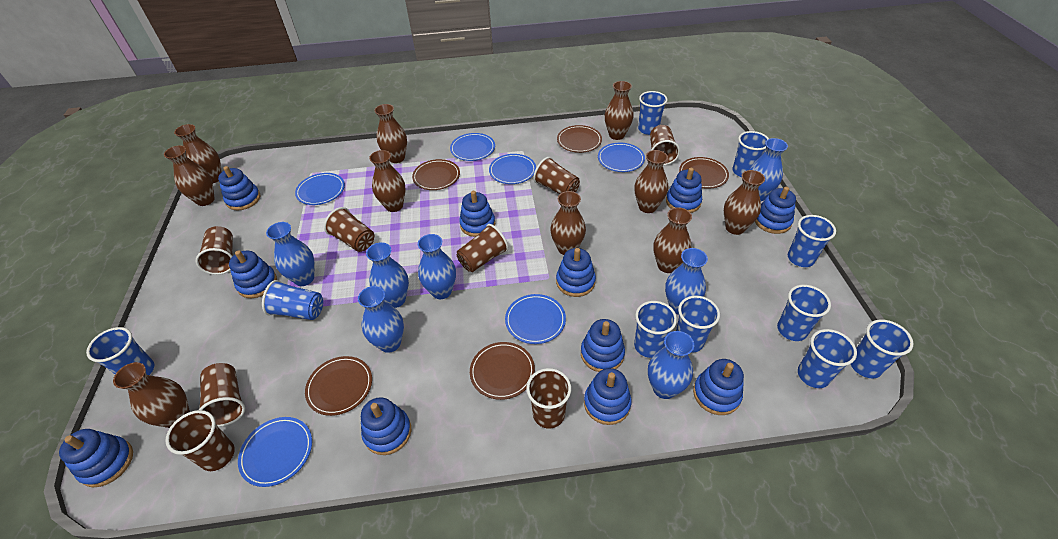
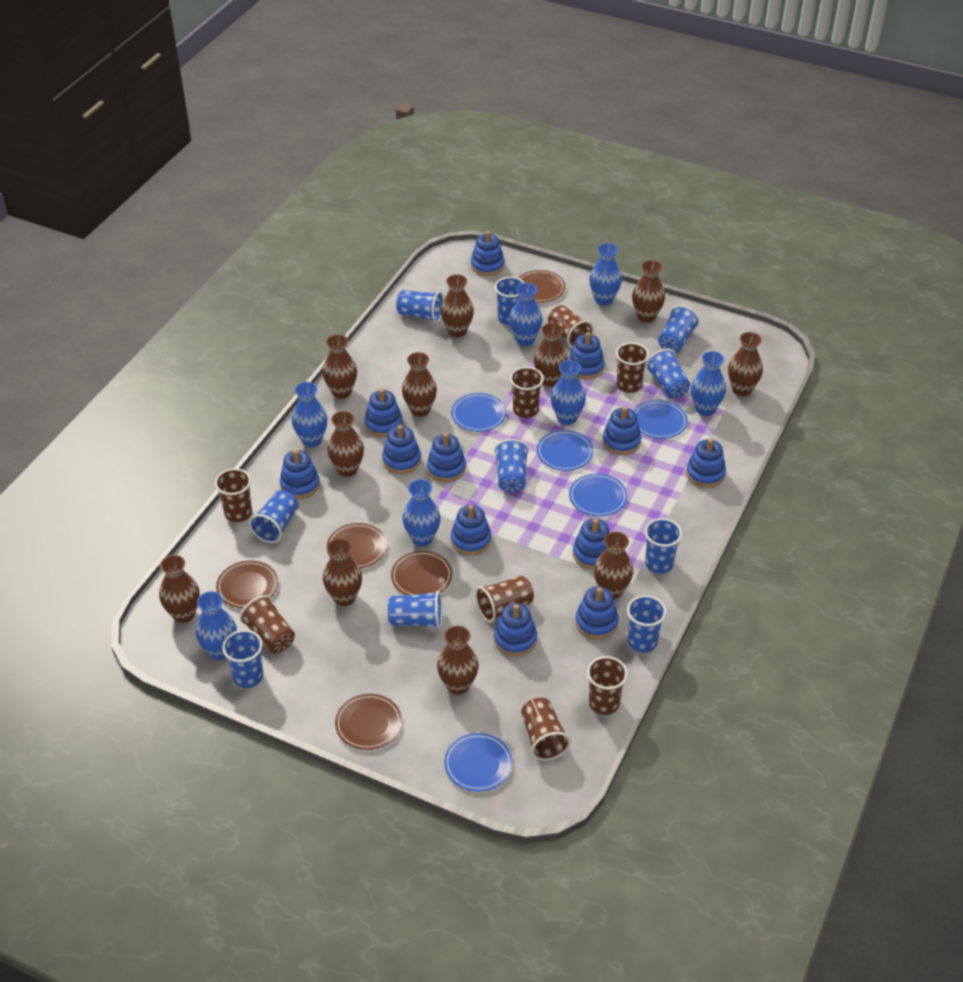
blue plate: [238,417,312,487] [295,173,345,205] [450,133,495,161] [489,154,536,184] [505,294,566,344] [598,143,645,172] = 6 -> [444,733,512,792] [451,393,507,432] [537,430,593,471] [569,474,627,517] [634,400,688,439] = 5
blue stacking toy: [59,429,133,487] [218,166,260,210] [229,250,277,298] [361,397,411,455] [459,191,495,237] [556,248,596,297] [581,319,625,372] [584,368,631,425] [666,168,702,213] [693,359,744,415] [755,187,796,234] = 11 -> [280,450,320,499] [365,389,403,437] [382,425,421,474] [427,433,466,482] [451,505,492,555] [471,231,505,276] [494,603,537,656] [568,332,605,379] [573,519,610,569] [575,586,619,639] [603,406,641,455] [686,438,726,488] = 12
brown vase: [113,362,190,428] [164,146,215,206] [174,124,221,183] [369,150,406,212] [374,104,407,163] [550,191,586,255] [605,81,634,140] [635,150,668,213] [654,207,692,273] [724,170,765,235] = 10 -> [159,555,200,623] [322,334,357,399] [323,538,362,606] [327,411,364,477] [402,352,437,417] [437,626,479,695] [441,274,474,337] [534,323,568,387] [594,532,633,599] [632,260,665,323] [728,332,763,396] = 11

